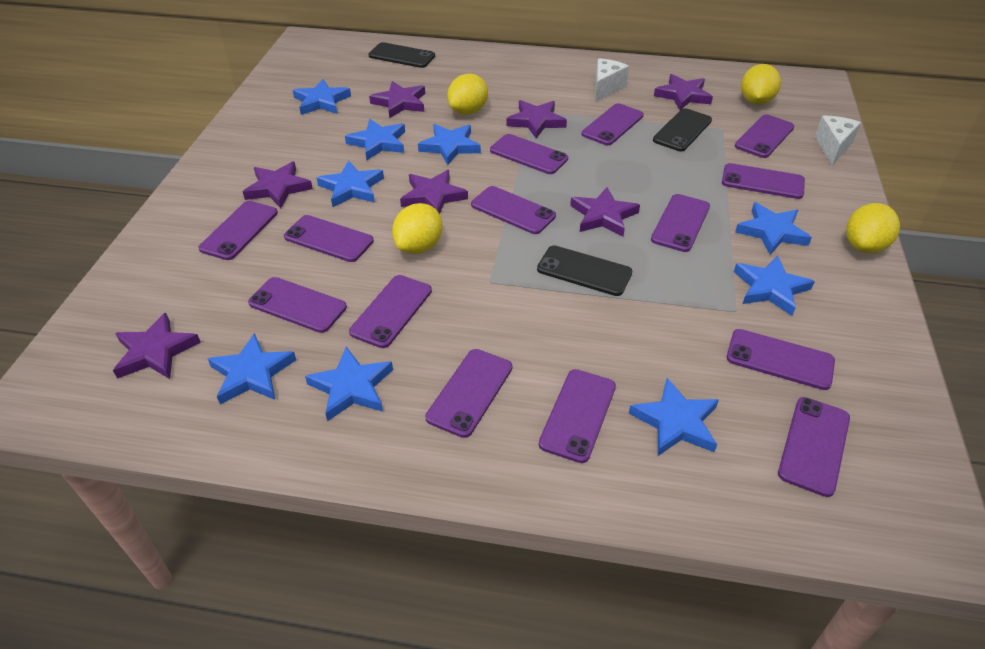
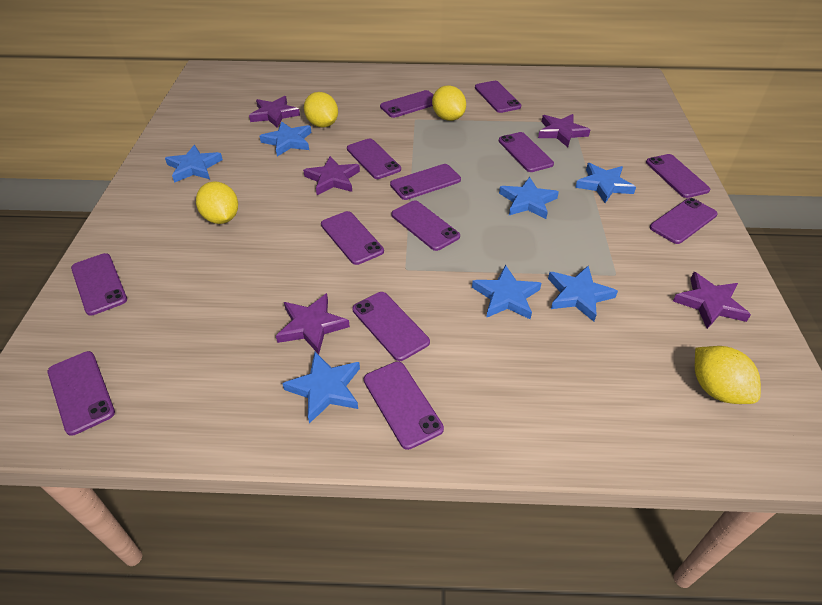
black phone: [369,42,435,68] [537,245,632,296] [653,108,712,151] = 3 -> none = 0
blue star: [208,333,296,404] [293,79,351,115] [305,347,393,421] [317,161,384,207] [345,119,405,160] [418,124,481,165] [629,378,719,456] [734,255,815,316] [735,202,812,255] = 9 -> [165,145,223,183] [260,121,312,156] [282,352,360,424] [472,265,542,319] [499,177,559,219] [548,266,618,322] [575,163,636,203] = 7
purple phone: [198,201,278,260] [248,277,347,333] [284,215,374,262] [349,275,432,348] [425,349,512,438] [471,186,556,234] [490,134,568,174] [539,369,616,463] [582,103,644,145] [651,194,710,252] [722,163,805,199] [727,329,835,390] [735,115,794,158] [778,397,850,497] = 14 -> [48,351,115,436] [71,253,127,316] [321,211,384,265] [347,138,401,179] [352,292,430,361] [364,361,444,450] [380,90,433,118] [390,164,461,200] [391,200,460,251] [475,81,521,113] [499,132,554,172] [646,154,710,198] [650,198,718,244] = 13
purple star: [113,313,201,379] [243,161,313,208] [369,81,425,118] [400,170,468,214] [506,100,567,138] [570,187,640,237] [654,74,713,110] = 7 -> [249,96,300,128] [276,293,350,355] [303,156,360,195] [538,114,590,147] [673,272,751,329] = 5
white cheese: [595,58,629,102] [815,116,861,165] = 2 -> none = 0

